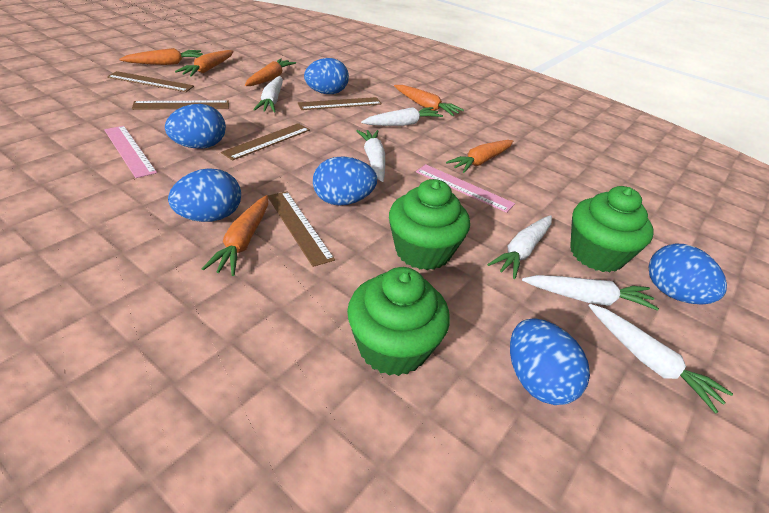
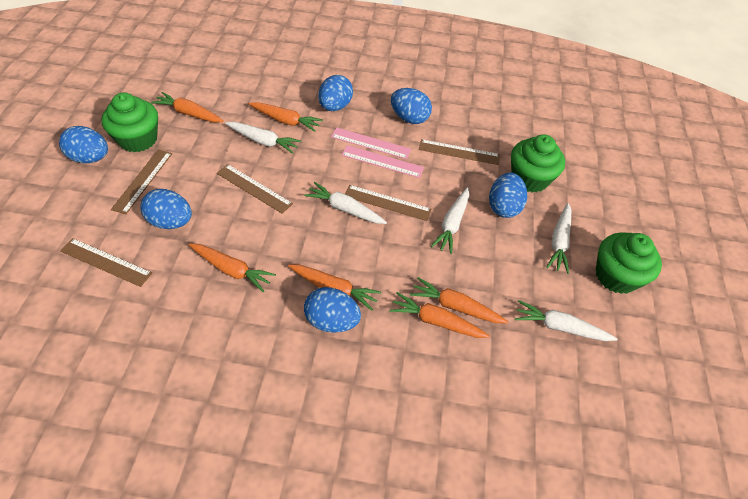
white carrot: [253,76,283,113] [357,130,385,182] [361,107,443,126] [487,215,552,279] [522,275,659,311] [588,304,733,414] = 6 -> [225,122,301,154] [304,182,387,224] [431,187,469,254] [515,300,618,341] [546,203,571,274] = 5

